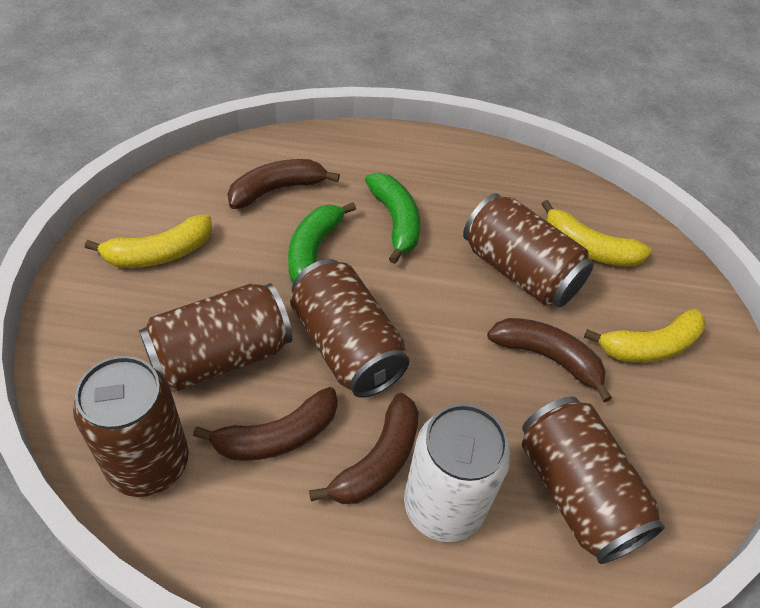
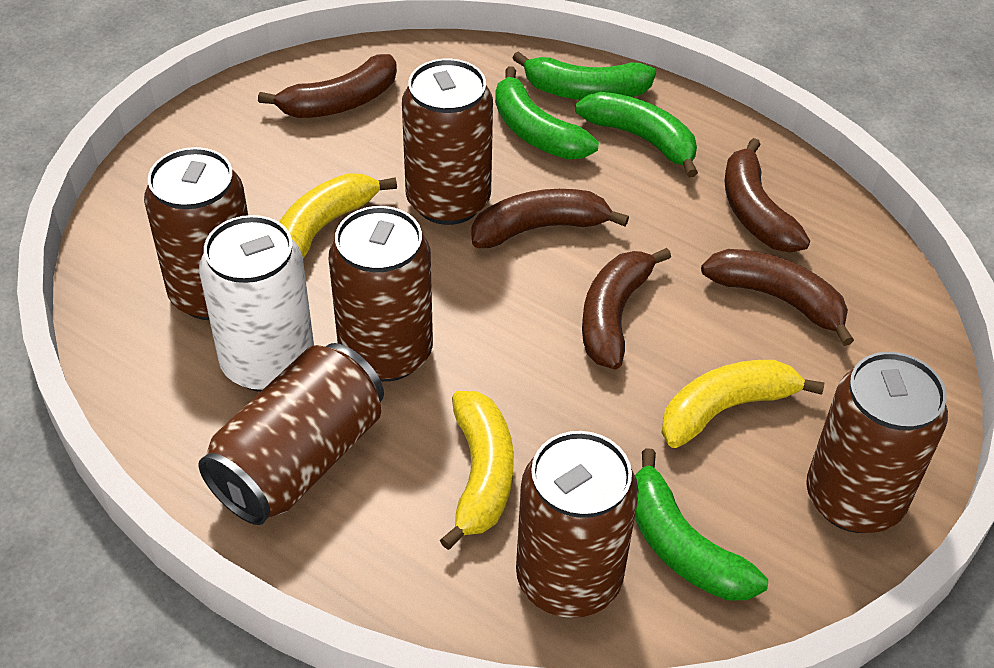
brown banana: [193,387,338,461] [227,159,340,209] [309,393,419,504] [487,318,612,402] = 4 -> [258,54,397,118] [472,189,629,248] [582,248,671,370] [701,249,854,346] [725,138,810,252] = 5
brown can: [73,356,189,497] [139,283,293,391] [290,259,409,398] [463,193,593,307] [522,396,665,564] = 5 -> [144,147,248,320] [199,343,384,525] [329,206,433,382] [402,59,493,225] [516,431,639,618] [806,352,948,533] = 6
green banana: [288,202,356,283] [365,173,420,264] = 2 -> [495,66,599,159] [512,51,656,100] [575,92,698,177] [635,448,768,601] = 4

